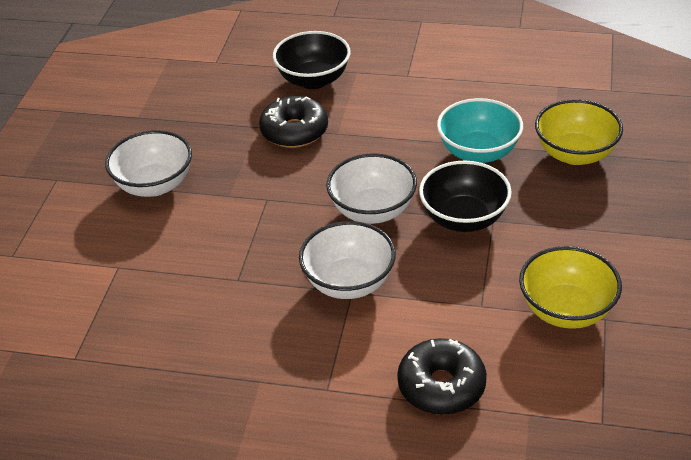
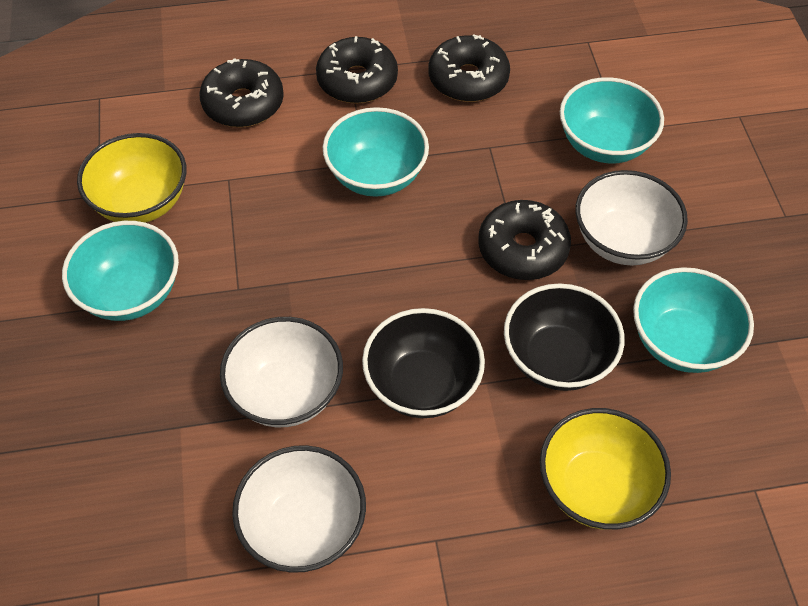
black donut: [259,96,328,148] [397,338,487,415] = 2 -> [199,58,284,127] [316,36,398,104] [428,34,510,102] [478,200,571,280] = 4
turquoise bowl: [437,98,523,163] = 1 -> [62,221,179,321] [323,107,429,197] [560,77,664,163] [633,267,754,373] = 4

